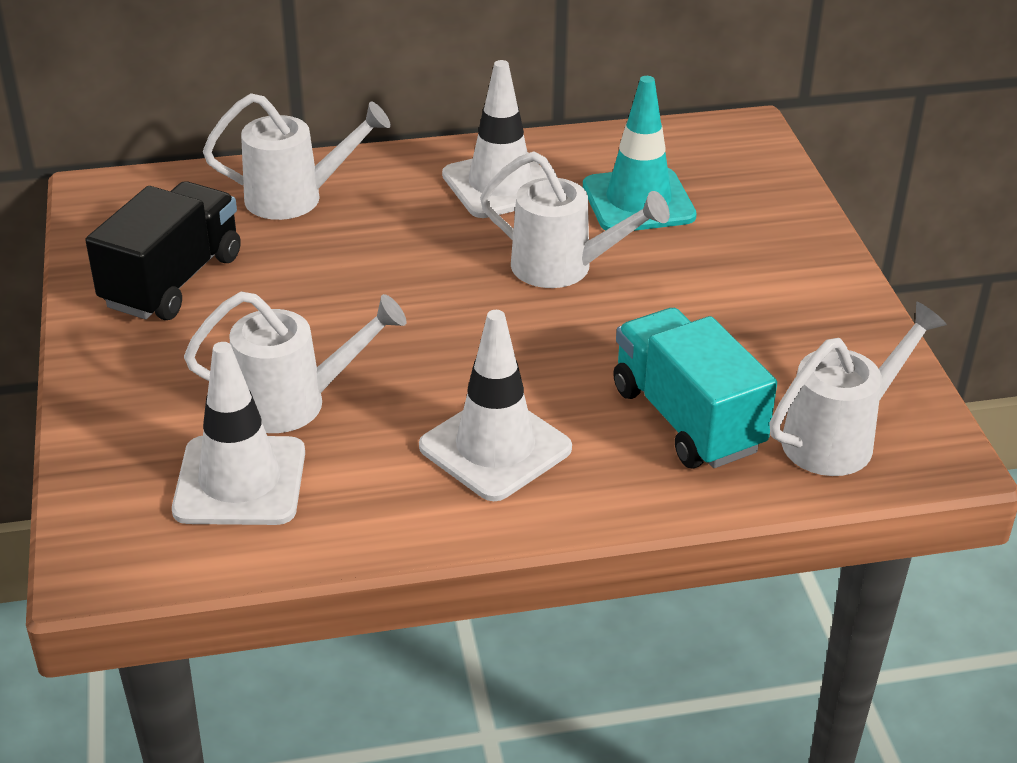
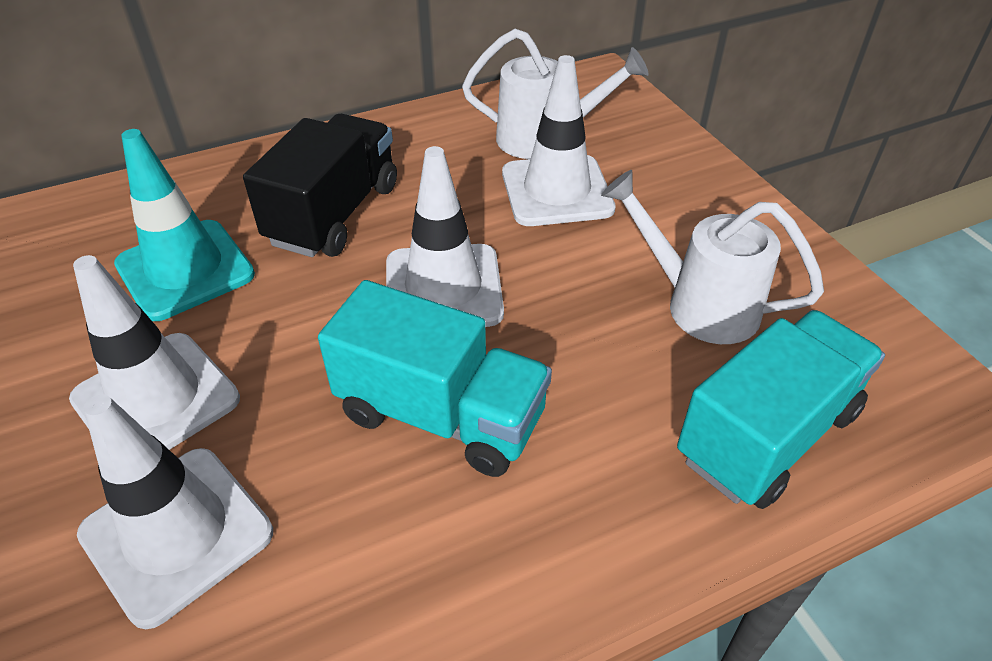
turquoise truck: [613,308,777,469] = 1 -> [318,280,552,477] [677,310,885,509] = 2
white traffic cone: [172,342,305,525] [419,310,572,501] [442,60,547,218] = 3 -> [69,255,240,450] [77,394,273,629] [386,146,504,327] [502,55,616,226] = 4
white watering can: [184,291,406,433] [203,93,391,220] [480,151,670,288] [770,302,947,476] = 4 -> [462,29,649,159] [601,170,824,344] = 2

